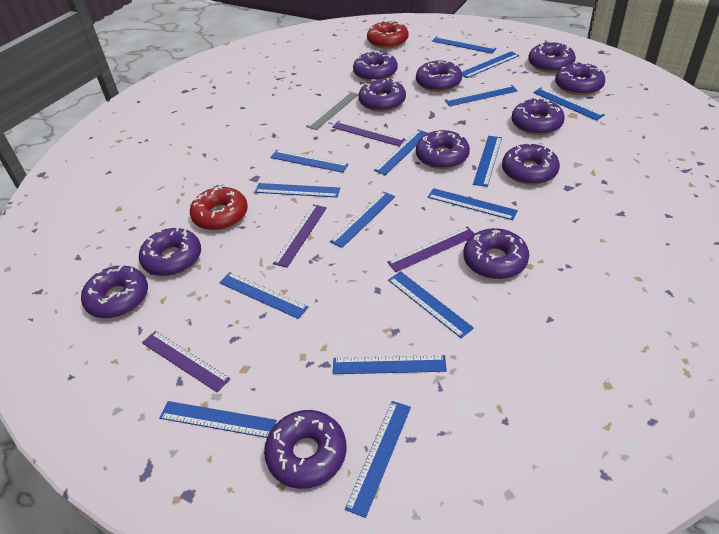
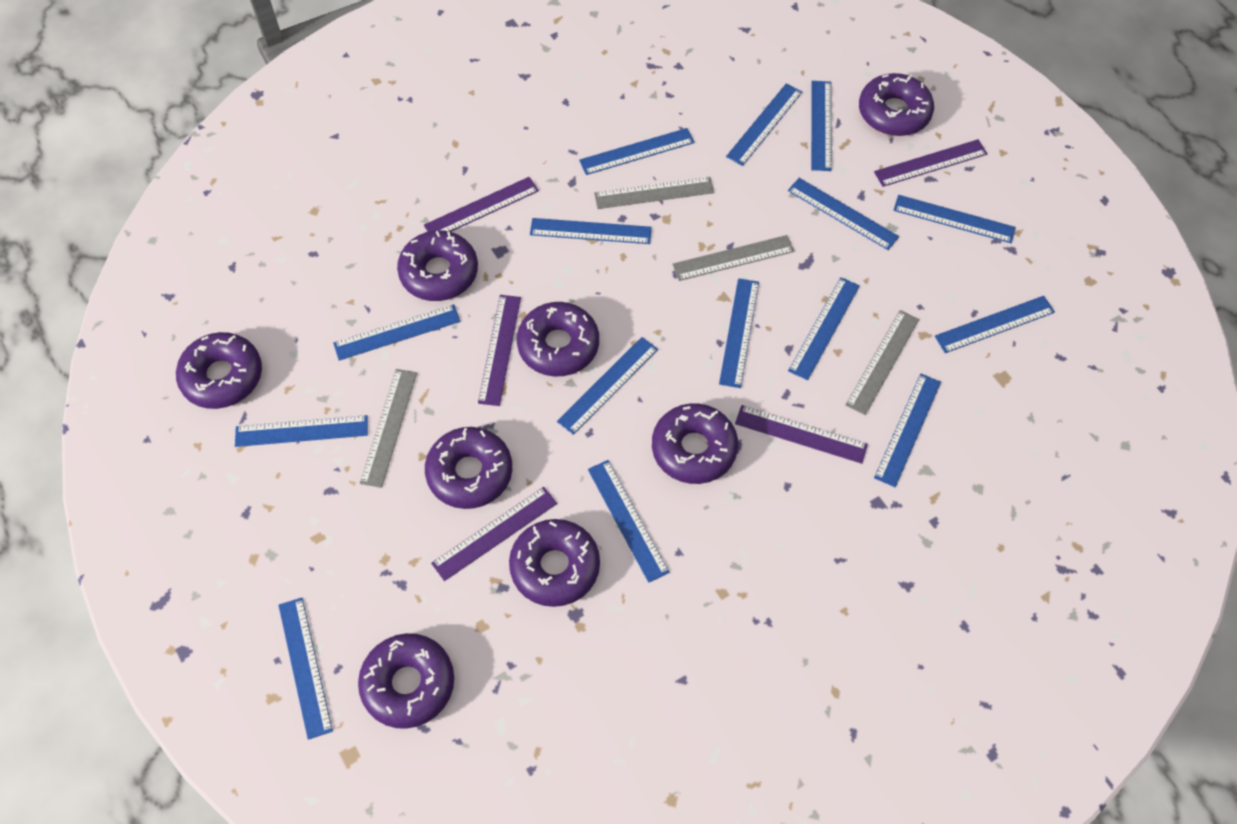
grey ruler: [306,91,359,130] = 1 -> [360,369,417,488] [594,177,714,209] [672,235,794,281] [845,310,919,415] = 4
purple donut: [81,264,148,318] [139,228,201,276] [264,410,346,489] [353,50,398,81] [358,78,406,112] [416,60,462,92] [416,130,470,169] [463,228,529,279] [502,143,560,185] [512,98,565,135] [528,41,576,73] [555,61,605,95] = 12 -> [176,332,262,409] [358,633,454,729] [397,230,478,301] [425,427,512,509] [509,519,600,607] [517,302,599,376] [652,403,738,484] [859,73,934,136] = 8
purple ruler: [142,331,231,392] [273,204,327,268] [332,120,405,146] [387,226,475,272] = 4 -> [424,177,539,232] [431,487,557,581] [478,295,521,406] [735,405,868,464] [874,139,987,187] = 5
red donut: [190,187,248,230] [367,20,409,49] = 2 -> none = 0

